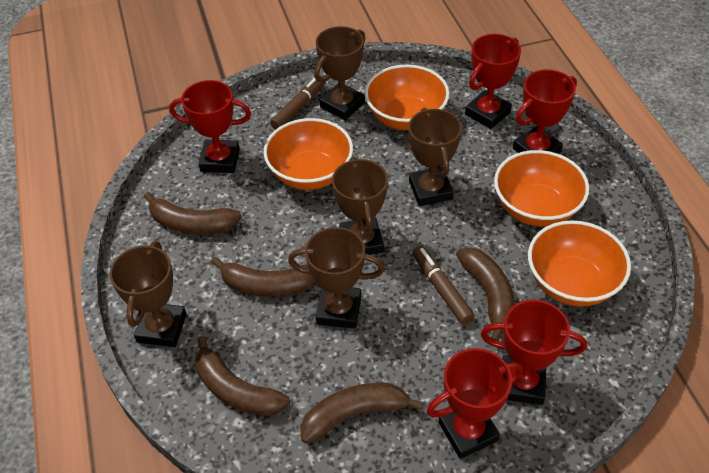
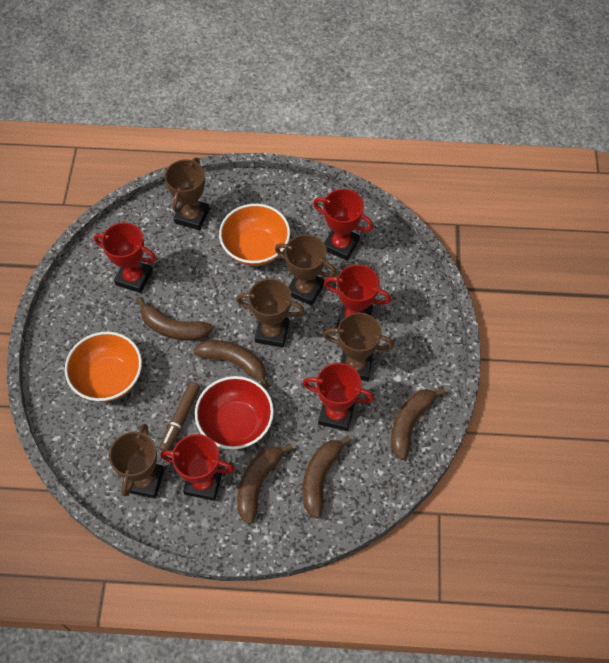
brown marker: [270,75,326,129] [413,246,474,324] = 2 -> [159,382,200,451] = 1
orange bowl: [263,118,353,190] [365,65,450,130] [494,150,589,227] [528,220,631,307] = 4 -> [65,332,142,402] [219,204,290,266] = 2
red bowl: none = 0 -> [195,376,274,449] = 1

